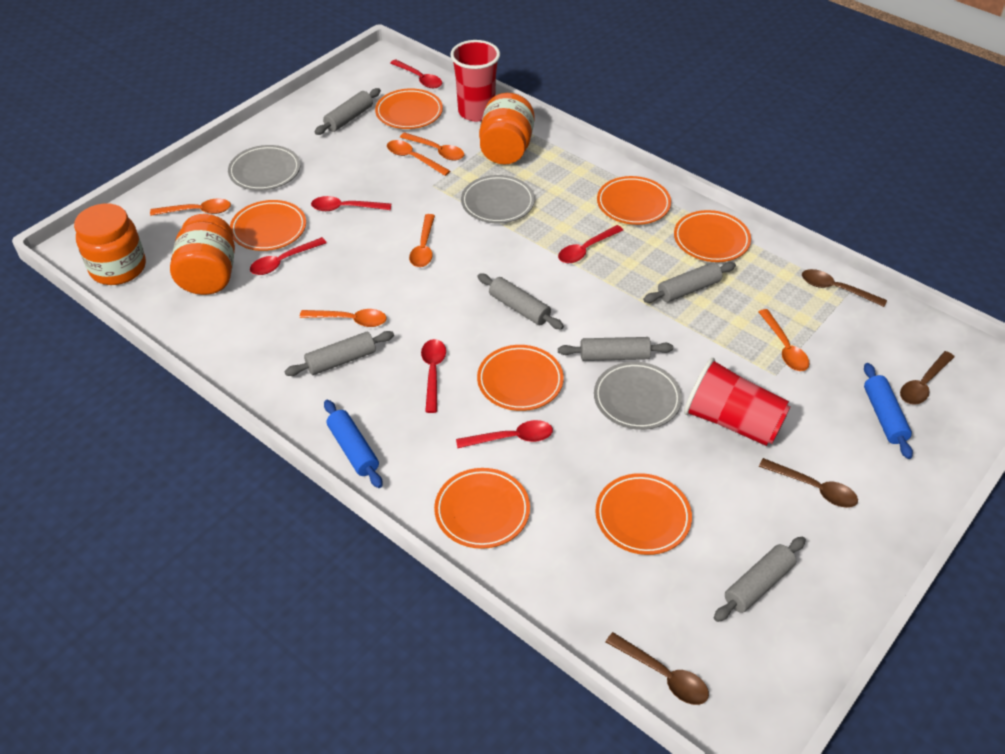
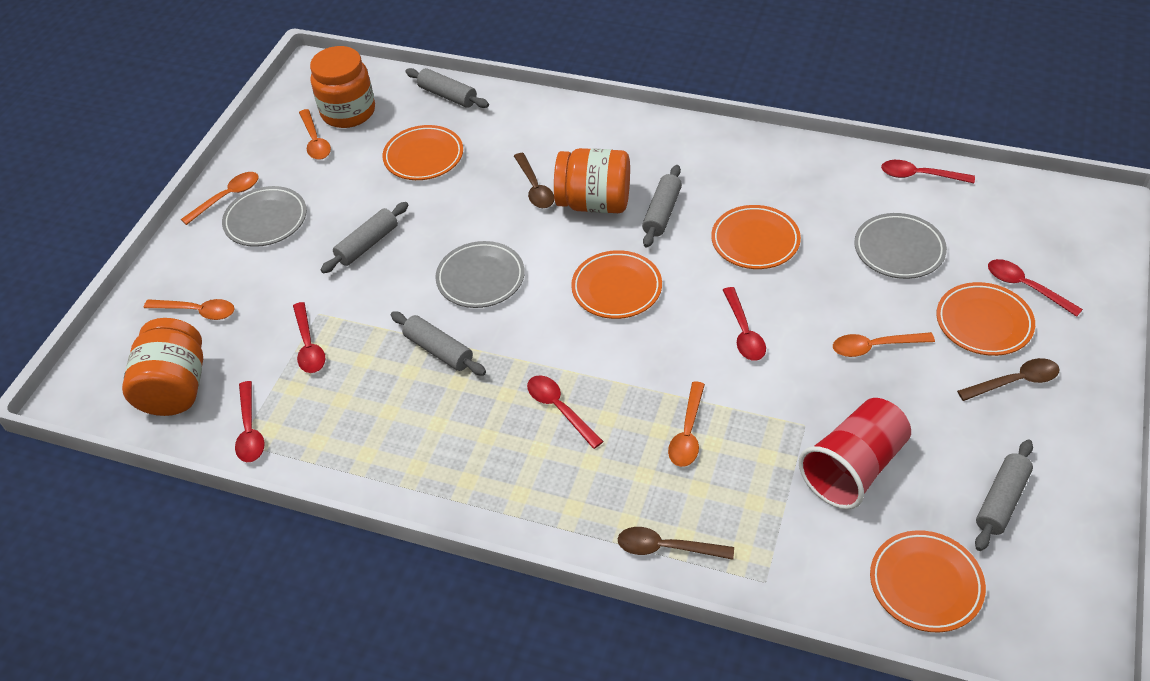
blue rolling pin: [324,400,383,488] [864,363,913,459] = 2 -> none = 0
brown spoon: [606,632,709,705] [759,458,858,508] [802,269,887,307] [900,351,955,405] = 4 -> [514,153,554,208] [618,527,734,560] [957,358,1060,401] = 3
grey rolling pin: [284,331,394,376] [315,88,381,135] [477,273,564,330] [558,337,673,361] [643,262,736,303] [714,537,806,622] = 6 -> [321,202,408,273] [391,312,486,376] [405,68,489,108] [642,165,682,248] [975,439,1033,551] = 5
orange plate: [230,200,306,251] [375,89,443,129] [434,468,530,549] [477,345,564,411] [595,473,692,555] [597,176,671,225] [674,210,751,262] = 7 -> [382,125,463,180] [571,250,662,319] [711,205,801,269] [870,530,986,633] [936,282,1035,356] = 5
orange spoon: [150,199,231,216] [300,309,387,327] [387,140,450,176] [400,132,464,160] [409,214,435,267] [759,309,810,371] = 6 -> [144,299,235,320] [181,172,259,225] [299,109,331,160] [668,382,705,467] [833,332,935,357] = 5
red cup: [450,40,500,121] [684,358,790,446] = 2 -> [799,398,911,510] = 1

